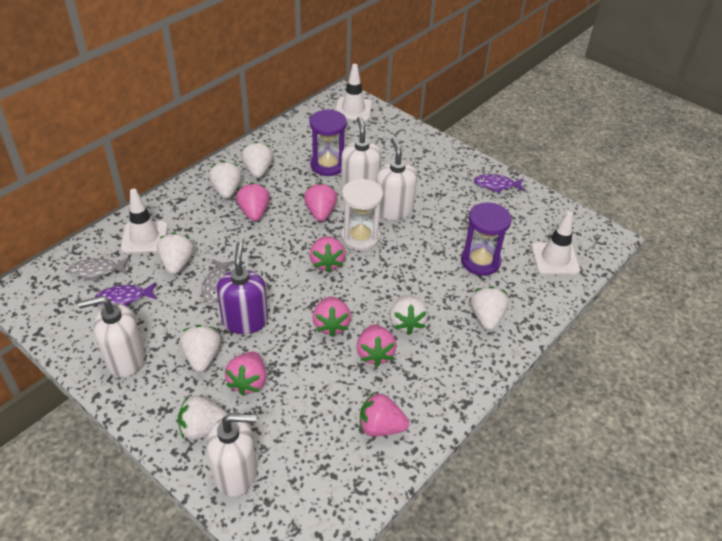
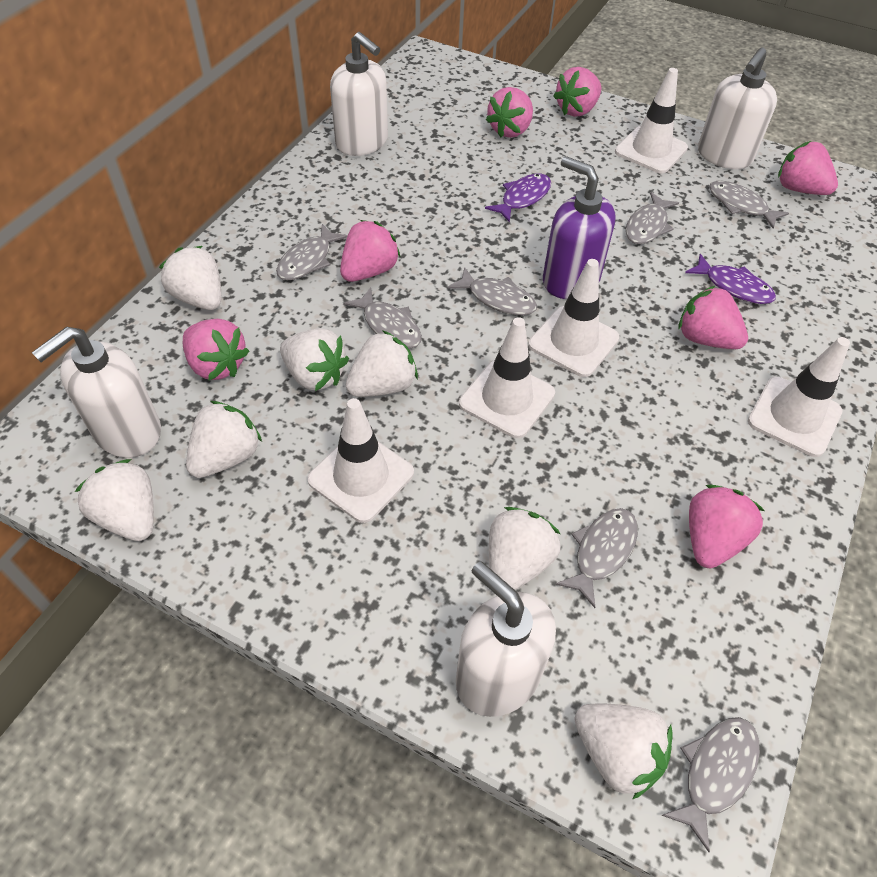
grey fish: [68,258,129,282] [202,259,234,303] = 2 -> [276,224,348,280] [344,287,422,349] [448,267,537,315] [555,508,638,608] [626,192,679,244] [661,717,760,852] [709,181,789,228] = 7
purple hourglass: [310,109,347,176] [461,203,512,276] = 2 -> none = 0
white hourglass: [341,179,383,251] = 1 -> none = 0
white traffic cone: [120,189,168,253] [335,64,372,121] [531,211,580,275] = 3 -> [307,398,414,523] [459,317,555,438] [528,259,620,377] [615,68,688,174] [748,337,850,457] = 5

